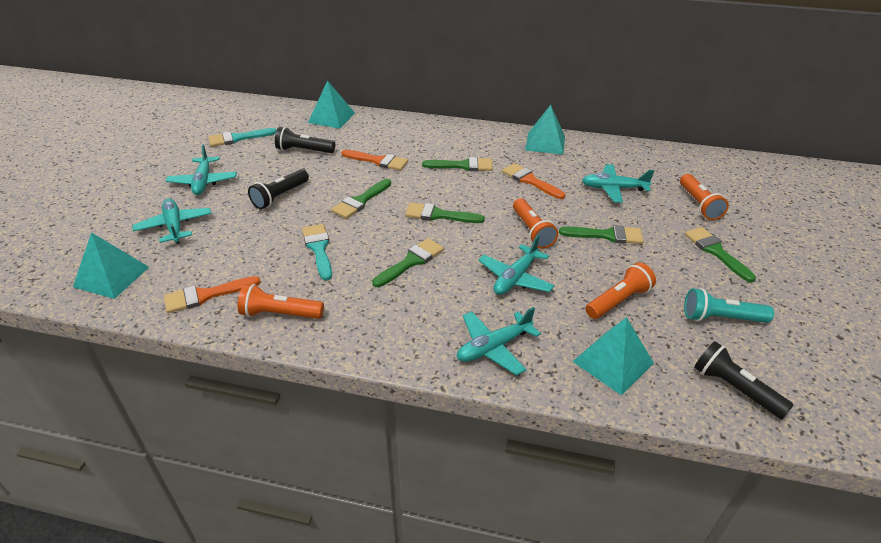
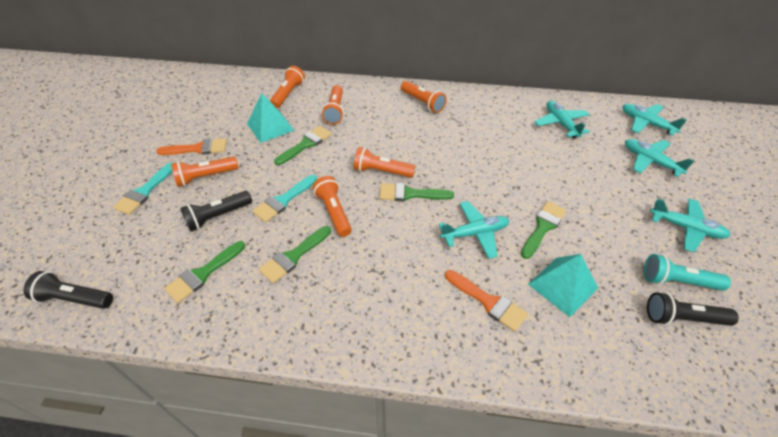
green brush: [331,179,391,219] [372,238,444,287] [405,203,485,223] [422,157,493,171] [559,225,643,244] [685,227,756,283] = 6 -> [164,241,245,303] [259,226,331,283] [274,126,332,165] [379,183,454,201] [521,201,566,259] = 5
orange brush: [164,276,261,313] [341,150,408,171] [502,163,565,199] = 3 -> [156,138,227,155] [445,270,528,332] = 2
orange flashlight: [238,284,324,319] [513,198,558,249] [585,262,656,319] [680,174,729,220] = 4 -> [171,157,239,187] [270,66,305,108] [313,176,352,237] [322,85,344,125] [354,147,415,177] [401,81,447,113] = 6
turquoise pyramid: [73,232,149,299] [308,80,355,129] [525,105,565,155] [572,317,654,395] = 4 -> [247,93,294,143] [528,254,598,317] = 2

